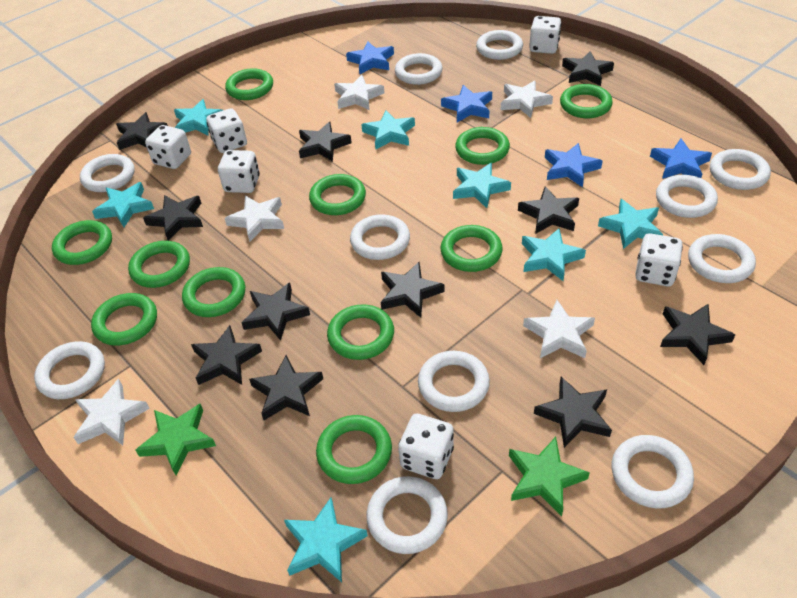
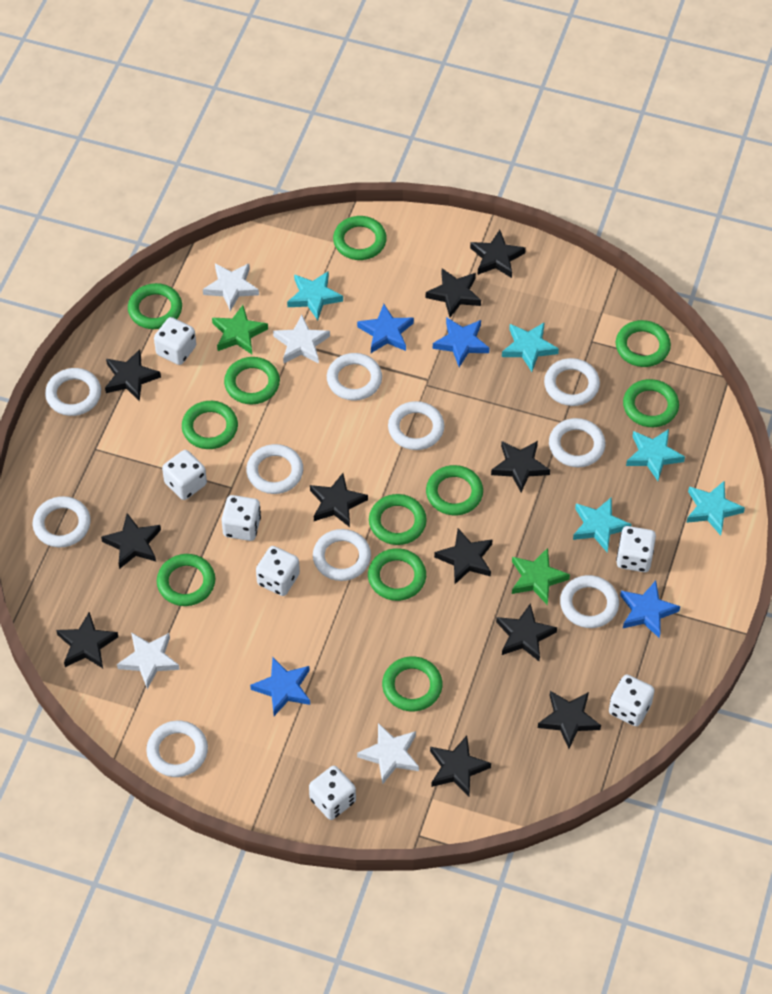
turquoise star: [92,182,154,227] [174,99,223,135] [284,497,368,582] [361,111,415,149] [453,163,511,208] [522,228,586,281] [598,199,663,249] = 7 -> [287,271,343,320] [502,322,559,372] [573,497,632,552] [626,429,685,481] [686,480,745,535] = 5
white dice: [145,125,191,169] [206,108,247,153] [218,150,260,193] [398,414,454,479] [529,16,561,54] [635,233,683,286] = 6 -> [154,317,196,365] [162,450,207,500] [221,495,261,541] [256,546,300,596] [309,766,356,820] [609,674,655,726] [616,526,656,572] = 7
white ring: [34,341,105,399] [80,154,135,192] [350,214,410,260] [366,476,448,554] [395,53,443,85] [418,351,490,412] [476,30,523,60] [612,435,694,509] [656,175,718,218] [688,234,756,283] [710,149,771,190] = 11 -> [33,496,90,547] [45,368,101,416] [146,721,208,777] [246,444,303,494] [313,529,371,581] [327,353,382,401] [388,401,444,450] [544,358,600,406] [549,418,606,467] [560,575,619,628] = 10
white star: [73,379,150,445] [225,196,284,242] [334,75,384,110] [501,80,553,118] [523,300,595,358] = 5 -> [117,632,180,689] [203,263,259,311] [273,315,330,364] [357,723,419,785] = 4

